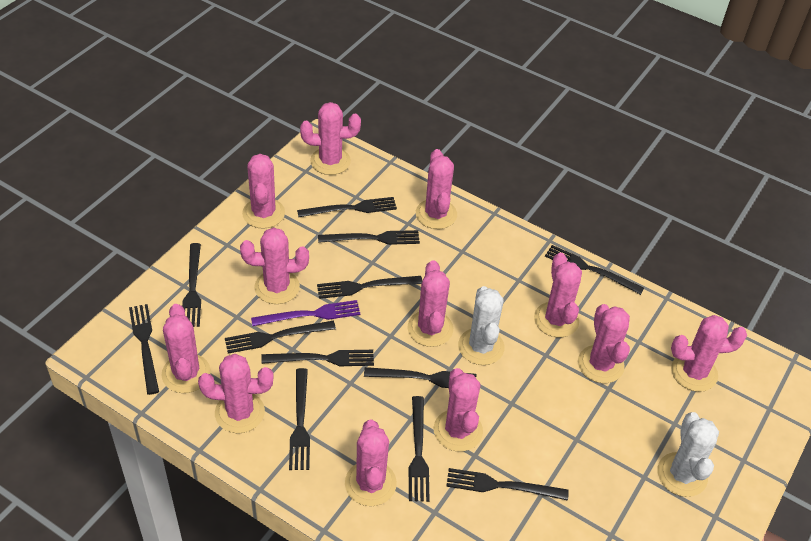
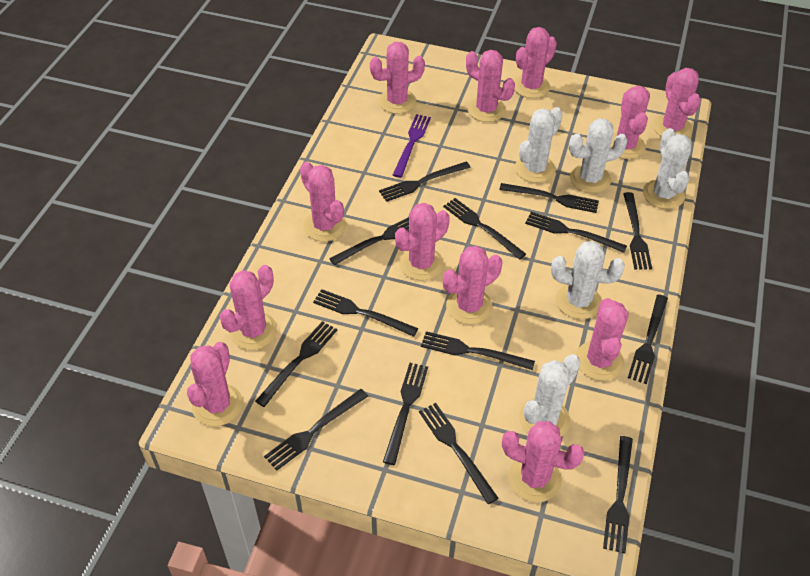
black fork: [129,304,159,395] [182,243,201,327] [225,321,336,354] [261,350,374,366] [289,368,310,470] [297,197,397,217] [317,276,422,299] [318,230,420,245] [364,367,477,388] [409,396,430,502] [446,468,569,501] [545,245,644,295] = 12 -> [255,321,337,407] [264,389,368,471] [313,289,418,337] [329,217,409,265] [379,161,471,202] [383,363,428,465] [419,403,499,504] [421,331,535,370] [443,198,526,260] [499,183,599,213] [525,212,627,253] [603,436,633,553] [623,192,652,270] [628,295,668,384] = 14
white cactus: [458,286,505,365] [658,412,719,497] = 2 -> [515,107,563,183] [519,354,581,437] [551,241,625,319] [569,118,628,193] [643,128,692,209] = 5

